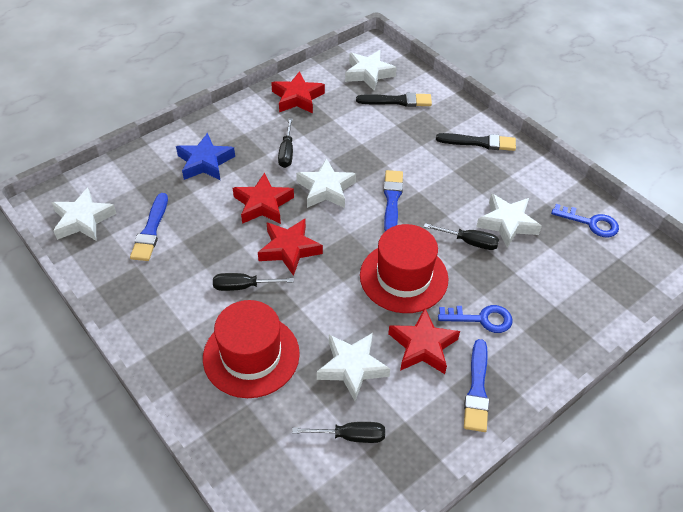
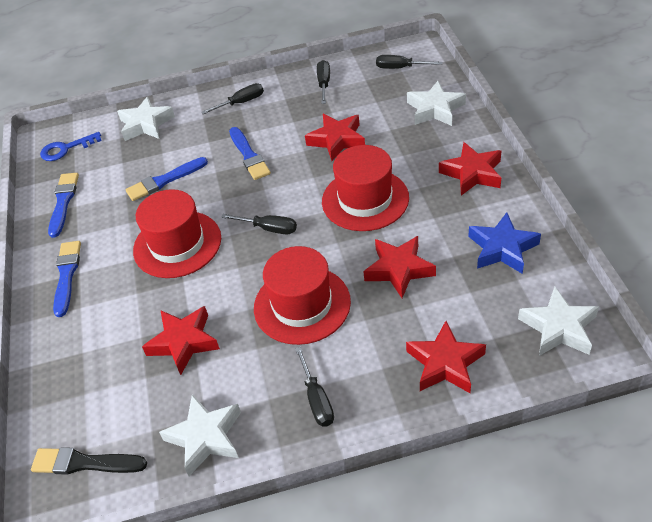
black brush: [356,92,432,107] [436,133,516,151] = 2 -> [31,447,147,475] = 1
black screwdriver: [213,273,294,291] [278,118,293,168] [292,422,385,443] [424,223,499,250] = 4 -> [201,83,264,114] [221,214,297,234] [295,346,334,427] [317,60,330,104] [376,55,443,69] = 5
blue brush: [130,193,168,261] [384,170,403,231] [464,339,489,432] = 3 -> [48,173,79,238] [53,241,81,317] [125,157,208,201] [229,127,271,180] = 4
blue key: [438,305,513,333] [551,204,619,237] = 2 -> [40,132,102,161] = 1
red hat: [203,300,300,398] [360,224,449,313] = 2 -> [133,189,221,278] [254,246,351,345] [322,145,409,231] = 3
red star: [233,173,294,224] [258,219,323,276] [271,71,325,113] [388,308,460,374] = 4 -> [142,306,220,375] [305,114,365,161] [363,236,436,298] [406,321,486,393] [439,142,501,195] = 5
white star: [51,188,117,240] [296,158,356,208] [317,333,390,401] [345,50,397,91] [476,193,542,248] = 5 -> [117,97,175,141] [159,394,241,476] [407,81,466,126] [518,287,599,356] = 4

